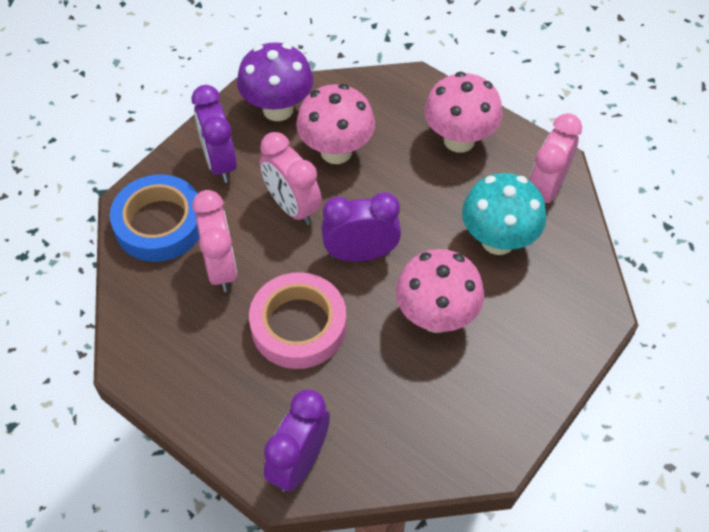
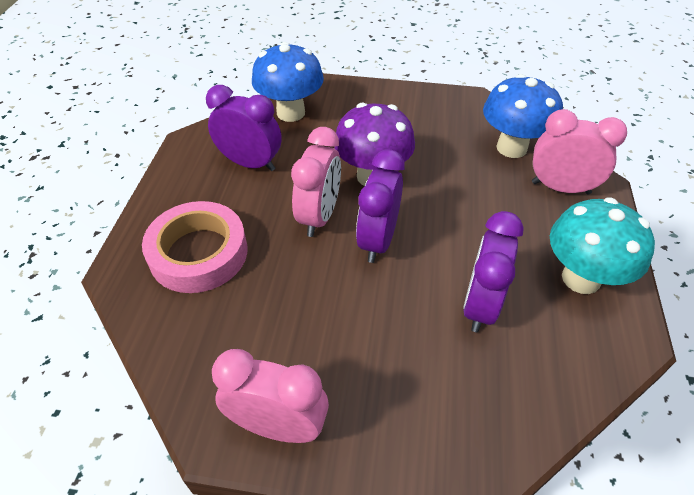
blue mushroom: none = 0 -> [252,42,324,122] [483,74,563,158] = 2
blue tape: [110,175,200,262] = 1 -> none = 0
pink mushroom: [296,84,375,164] [396,249,484,333] [424,72,503,153] = 3 -> none = 0

